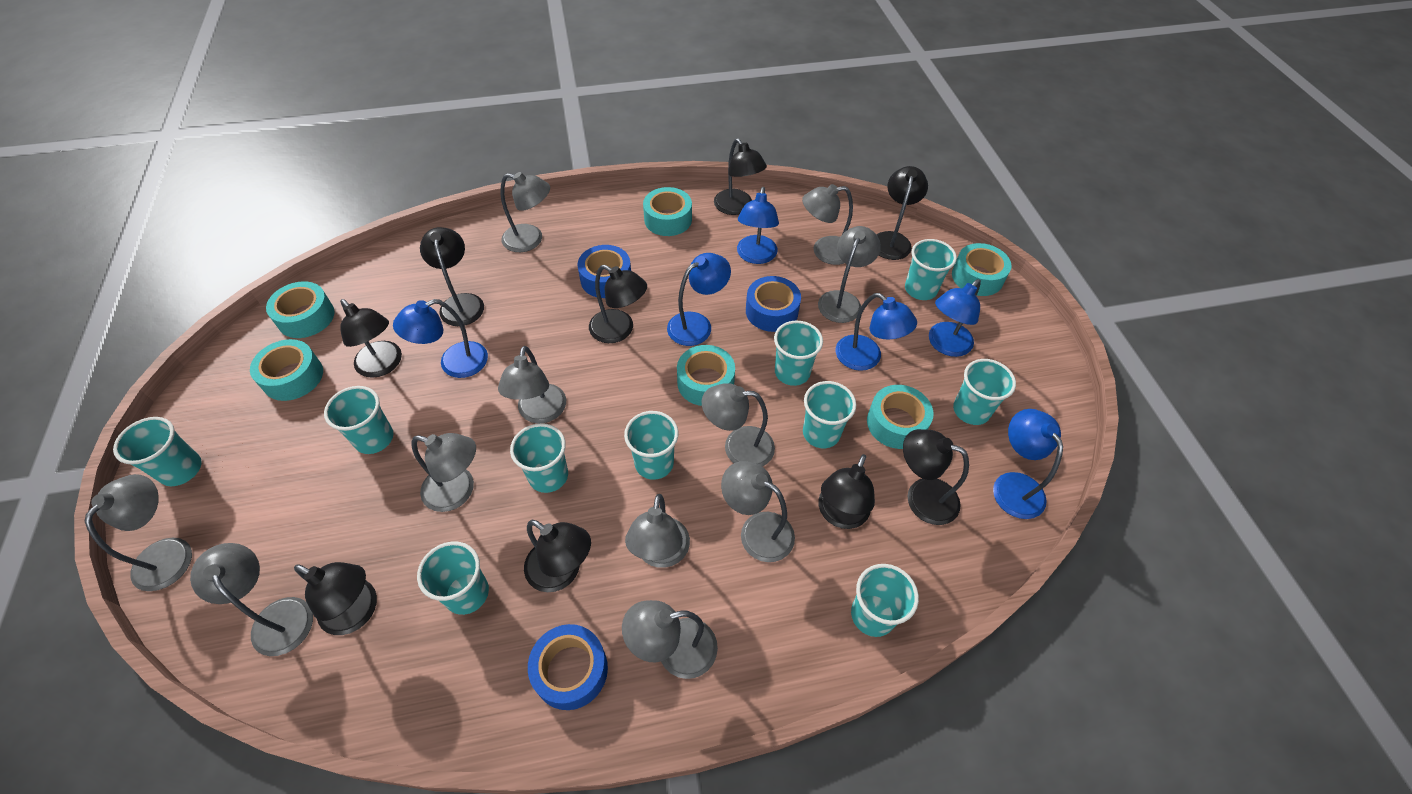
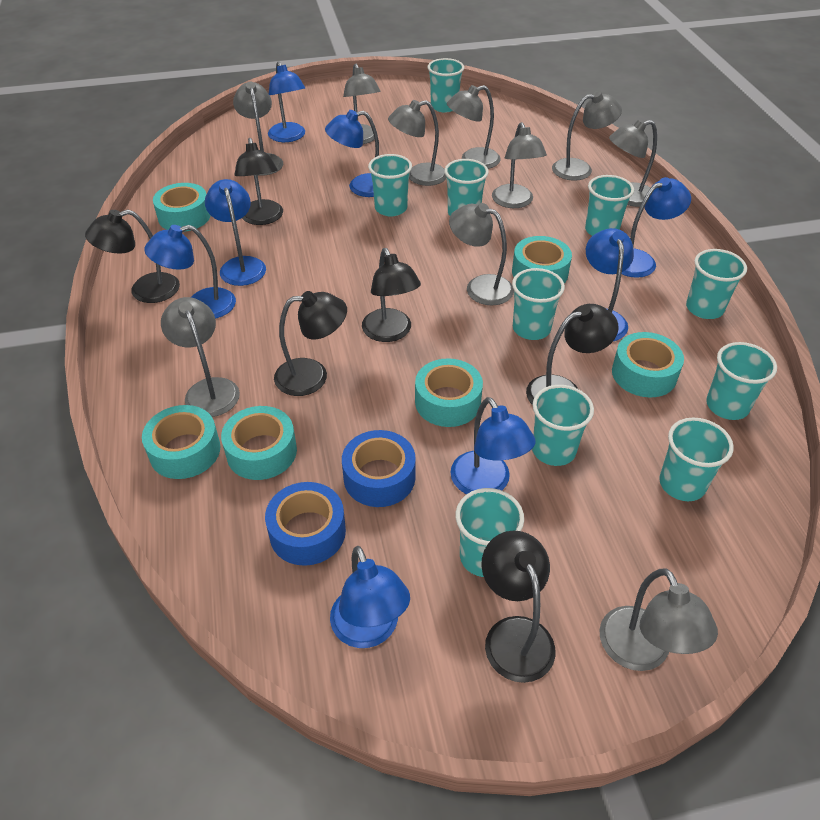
black lamp: [294,562,377,635] [340,299,402,378] [420,227,484,326] [524,520,591,592] [589,265,647,343] [714,138,767,215] [818,454,875,529] [876,166,928,260] [903,429,969,525] = 9 -> [85,210,180,303] [234,138,283,225] [274,291,347,396] [362,248,421,342] [481,530,555,683] [526,304,619,405] = 6
blue lamp: [393,299,488,378] [667,253,731,346] [737,187,779,264] [836,293,917,371] [929,279,981,357] [993,409,1063,519] = 6 -> [144,225,236,319] [205,179,266,286] [268,61,305,142] [325,110,379,197] [330,546,410,648] [450,397,536,494] [586,228,634,341] [622,177,691,278] = 8
blue tape: [528,624,608,710] [577,245,631,298] [746,276,801,332] = 3 -> [265,482,346,566] [342,430,416,507] = 2
grey lamp: [85,474,192,591] [190,543,313,656] [412,433,476,512] [498,346,566,423] [501,172,550,252] [622,600,718,679] [625,494,690,568] [702,383,775,467] [721,461,795,562] [802,184,853,265] [818,226,881,323] = 11 -> [161,297,240,417] [233,82,283,176] [343,63,380,144] [388,100,447,186] [447,85,501,169] [449,203,514,305] [492,122,547,208] [552,91,622,181] [599,568,718,671] [609,119,657,207] = 10

